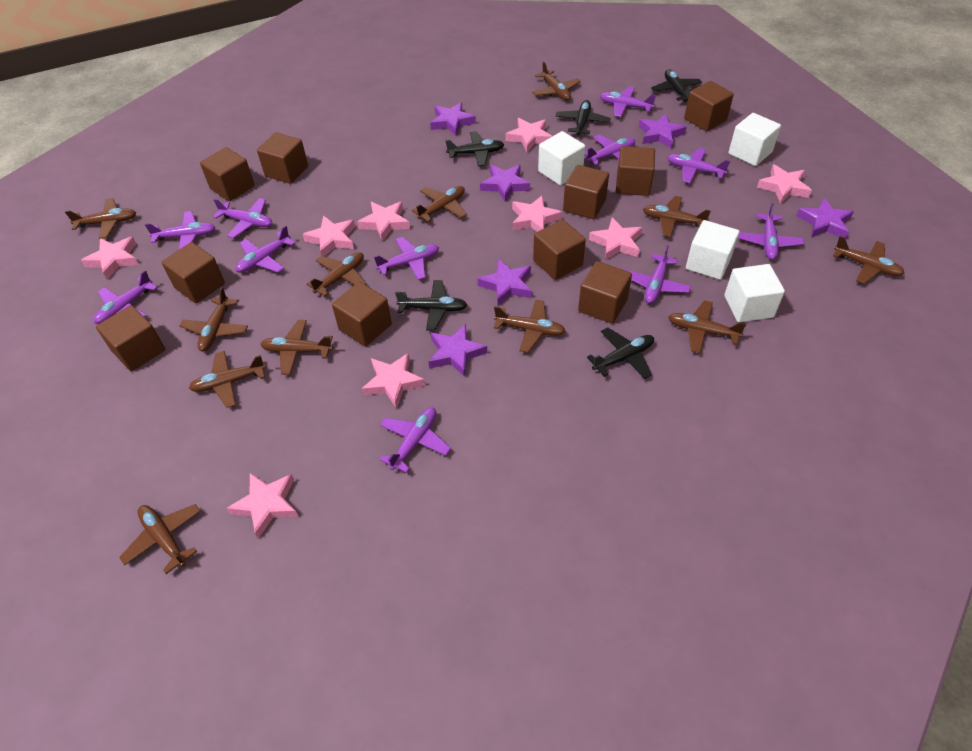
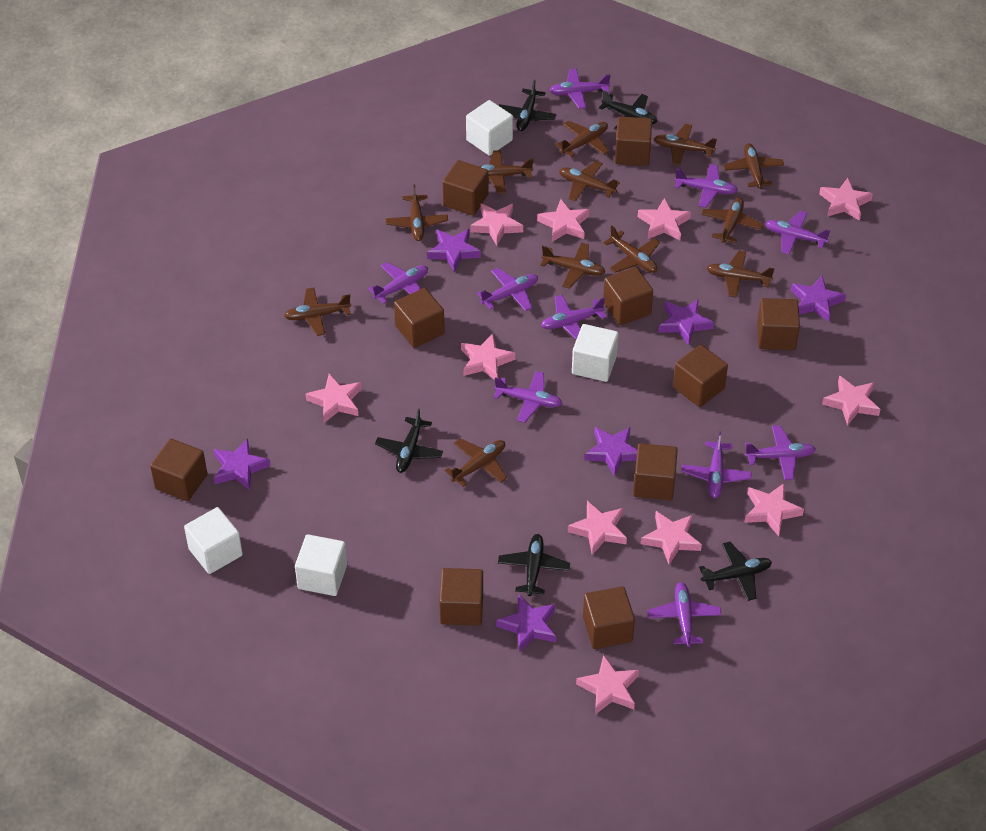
pink star: [81,236,139,280] [227,473,299,539] [303,215,355,256] [357,201,410,242] [362,353,425,409] [506,118,552,152] [512,195,562,232] [589,217,642,260] [757,164,812,204] = 9 -> [305,373,362,423] [461,334,515,380] [470,204,523,246] [537,199,590,242] [568,501,627,555] [576,655,639,714] [638,198,691,240] [641,511,702,564] [744,483,804,536] [819,178,873,221] [822,375,880,426] = 11
purple plane: [93,270,157,324] [145,211,216,250] [213,198,273,238] [235,226,295,273] [374,237,439,280] [380,407,451,473] [585,135,635,165] [600,87,656,117] [625,245,691,304] [667,148,730,183] [738,203,804,260] = 11 -> [368,262,428,304] [477,268,538,311] [494,371,562,423] [541,295,607,340] [549,69,611,109] [647,582,721,647] [674,164,738,208] [682,432,752,498] [744,425,816,480] [765,211,830,255] = 10

